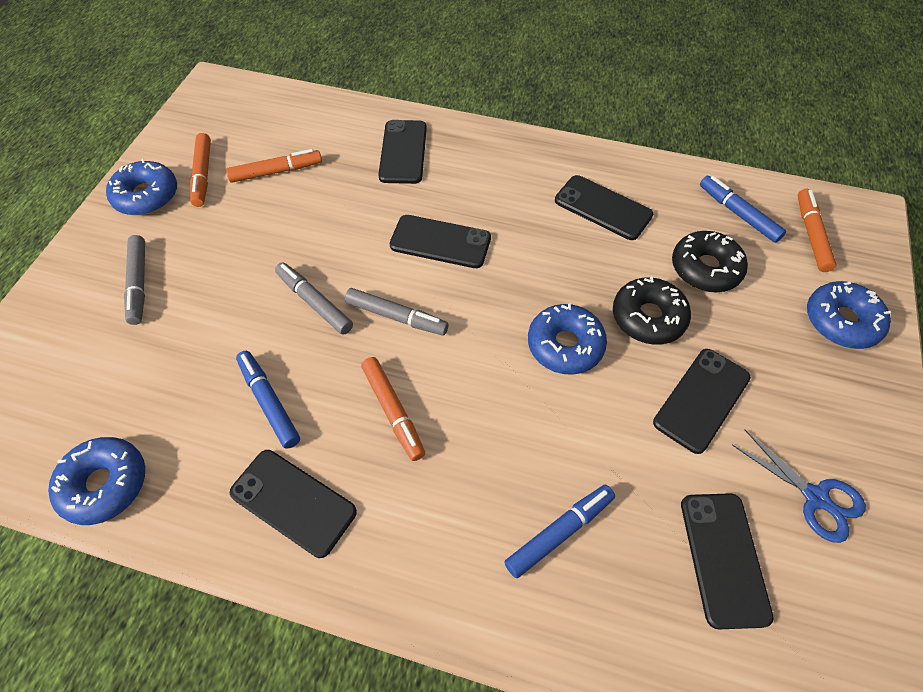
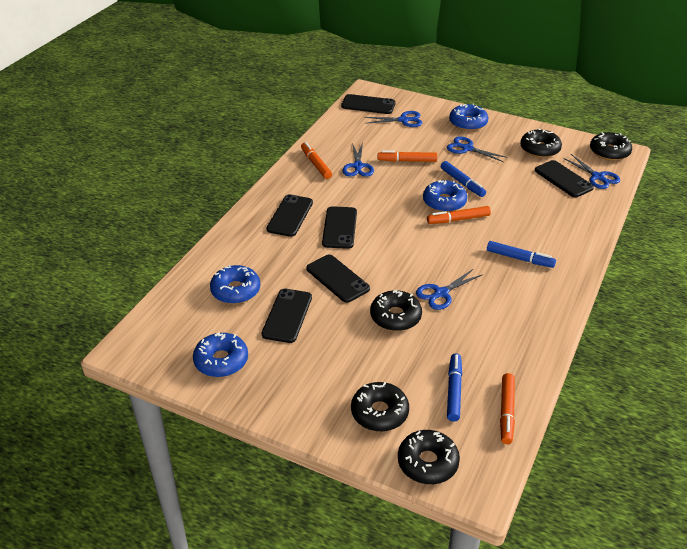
black donut: [613,276,691,345] [672,231,748,292] = 2 -> [351,382,409,432] [370,290,422,331] [398,430,460,484] [520,128,562,158] [590,132,632,161] = 5
blue scissors: [732,430,866,543] = 1 -> [342,142,374,177] [364,111,422,127] [416,268,483,310] [447,136,508,162] [563,154,620,189] = 5
grey marker: [124,235,145,325] [275,262,353,335] [345,288,449,335] = 3 -> none = 0

